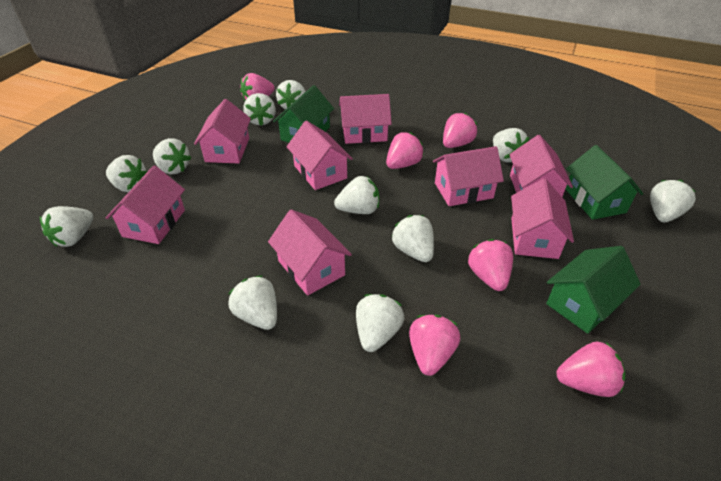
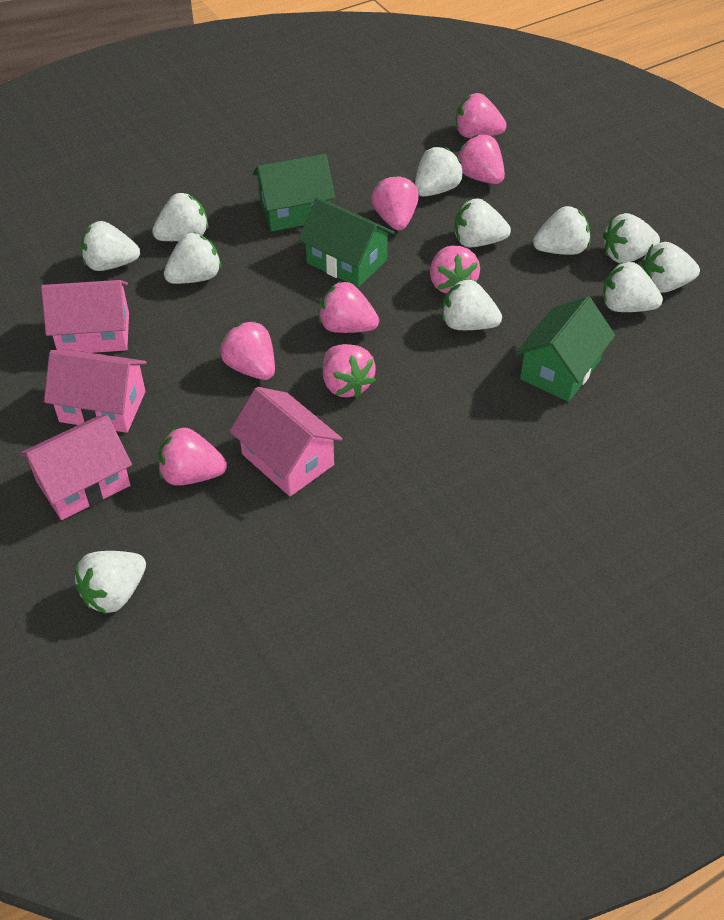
pink house: [106,166,185,244] [194,99,251,164] [268,209,352,296] [287,121,353,190] [339,94,392,144] [433,146,504,206] [509,135,573,197] [511,178,574,259] = 8 -> [19,415,132,520] [41,280,129,353] [44,350,147,433] [230,387,342,496] = 4
pink strawberry: [240,73,275,101] [386,132,424,169] [409,315,460,376] [443,113,477,148] [468,239,513,291] [556,342,625,397] = 6 -> [158,428,227,486] [220,321,275,380] [319,281,379,333] [323,344,376,398] [371,175,419,230] [430,246,480,294] [456,93,507,138] [457,134,505,184] = 8

